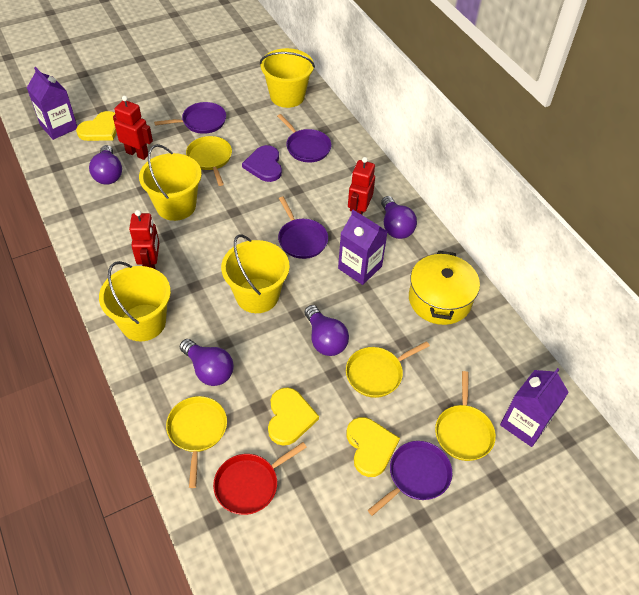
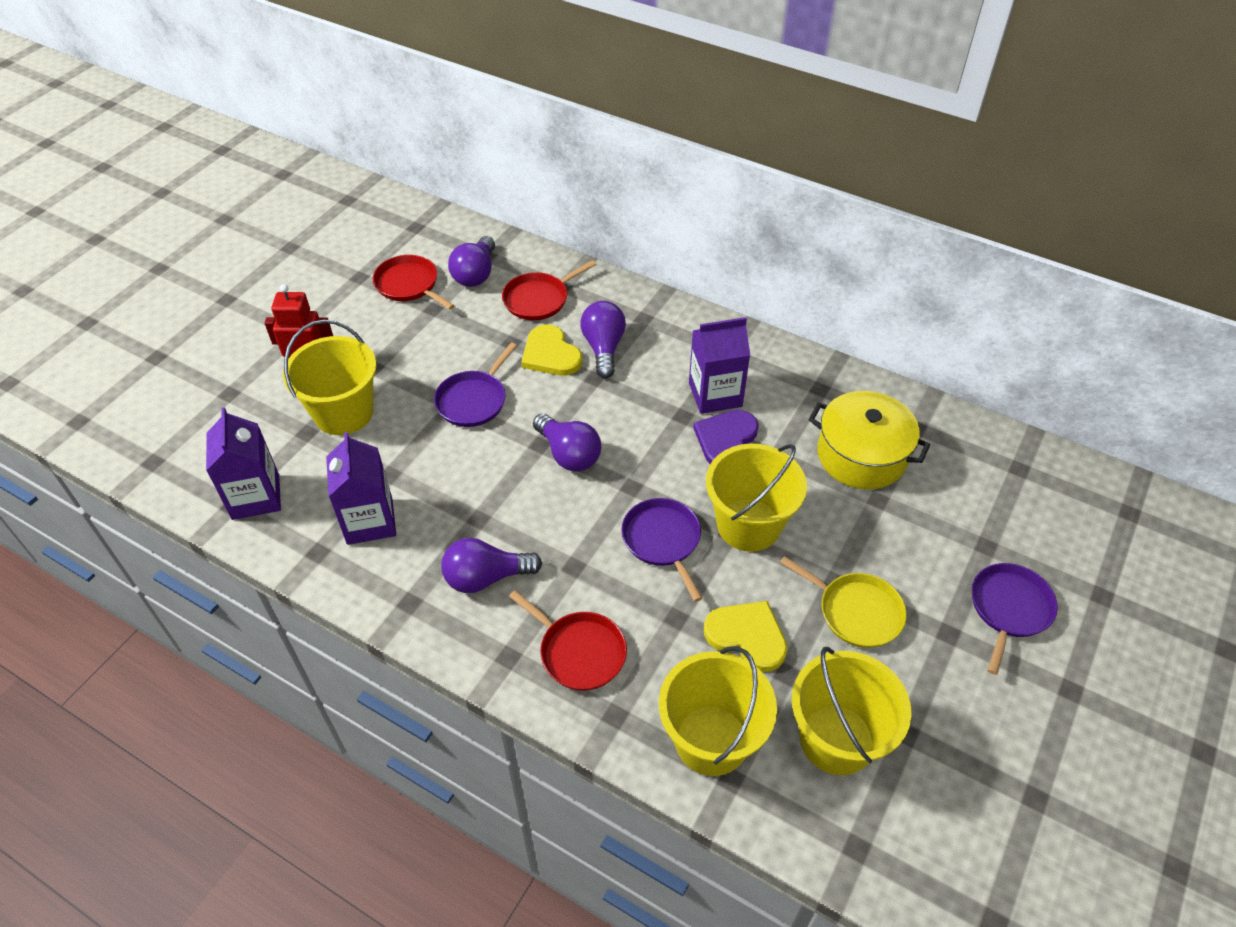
purple pan: [154,102,226,134] [277,114,331,162] [278,196,328,259] [368,441,452,516] = 4 -> [434,343,517,427] [621,498,702,602] [972,563,1058,675] = 3
red pan: [213,442,307,515] = 1 -> [373,255,455,310] [502,260,596,320] [509,590,627,691] = 3
red robot: [113,96,153,160] [129,210,159,269] [348,157,375,215] = 3 -> [265,284,333,359] = 1
yellow heart: [76,111,116,141] [268,387,319,446] [346,417,400,477] = 3 -> [521,324,582,375] [704,601,788,672] = 2
yellow pan: [166,396,227,488] [186,136,232,186] [346,341,430,398] [435,371,496,461] = 4 -> [780,556,907,648] = 1

